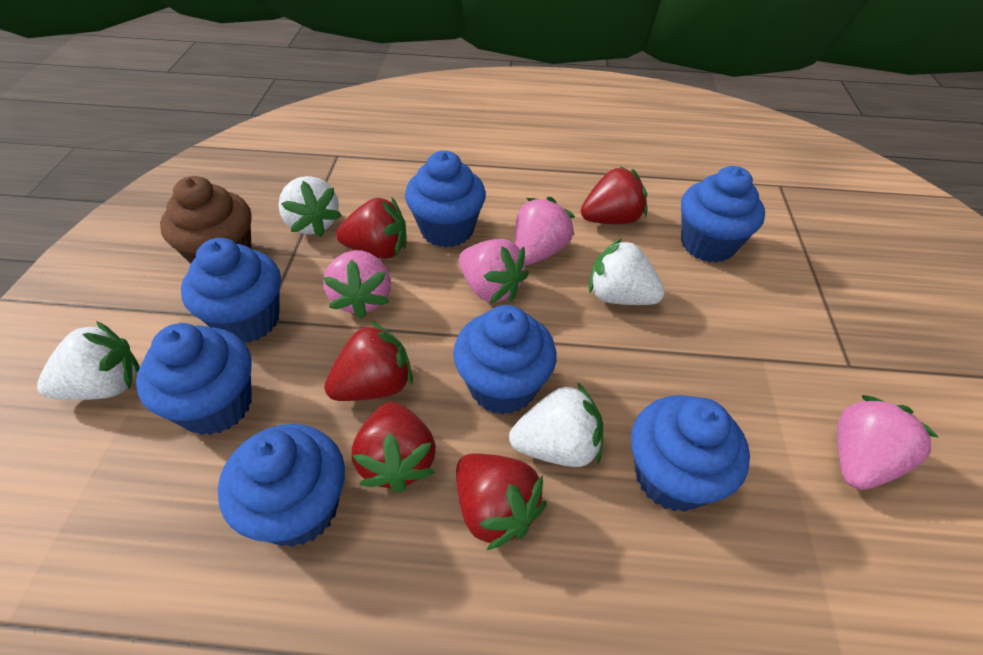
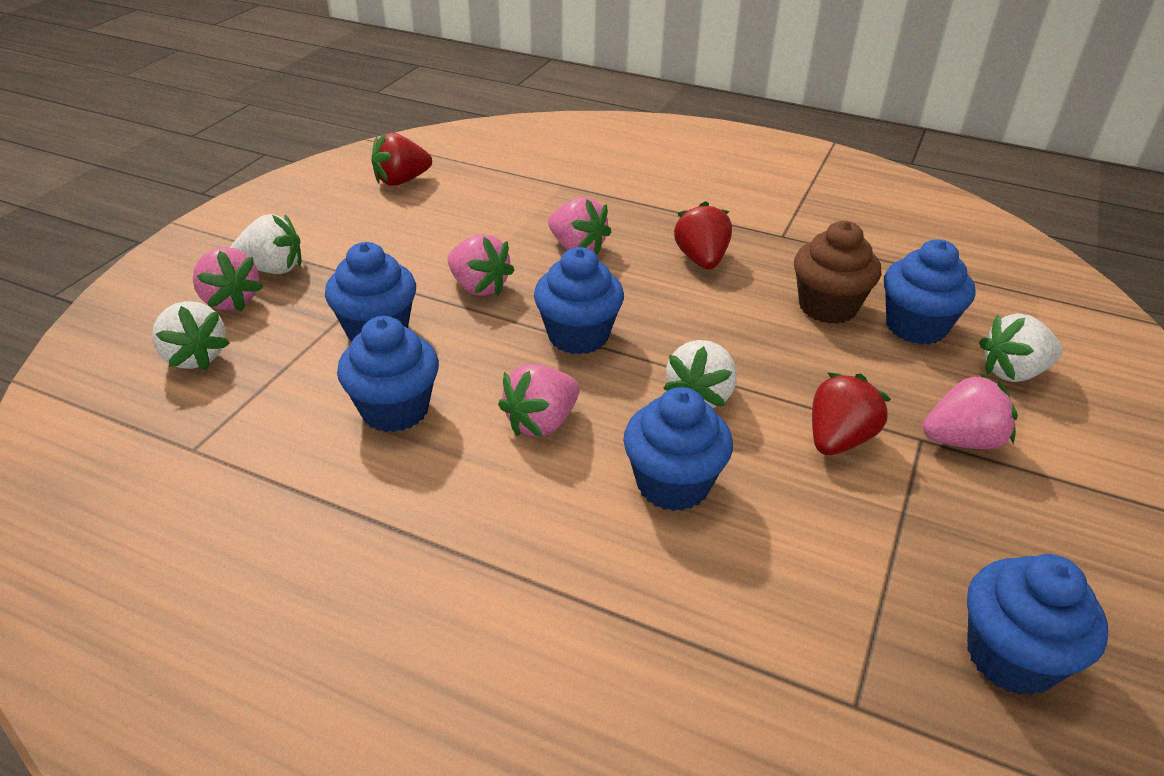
blue cupcake: [136,323,252,435] [181,238,281,343] [218,424,345,547] [405,151,486,247] [453,305,556,415] [631,395,750,512] [681,166,765,263] = 7 -> [325,242,416,342] [337,316,439,432] [534,247,624,355] [623,387,733,511] [884,239,975,345] [967,554,1108,696] = 6
pink strawberry: [323,250,391,319] [459,239,529,304] [515,197,575,265] [837,395,938,490] = 4 -> [193,247,263,312] [447,234,515,296] [498,364,580,437] [548,197,612,255] [923,374,1018,450] = 5
red strawberry: [324,321,413,401] [336,198,406,259] [352,402,436,493] [456,453,547,551] [581,166,647,224] = 5 -> [371,132,432,186] [674,201,732,269] [812,373,891,455] = 3

